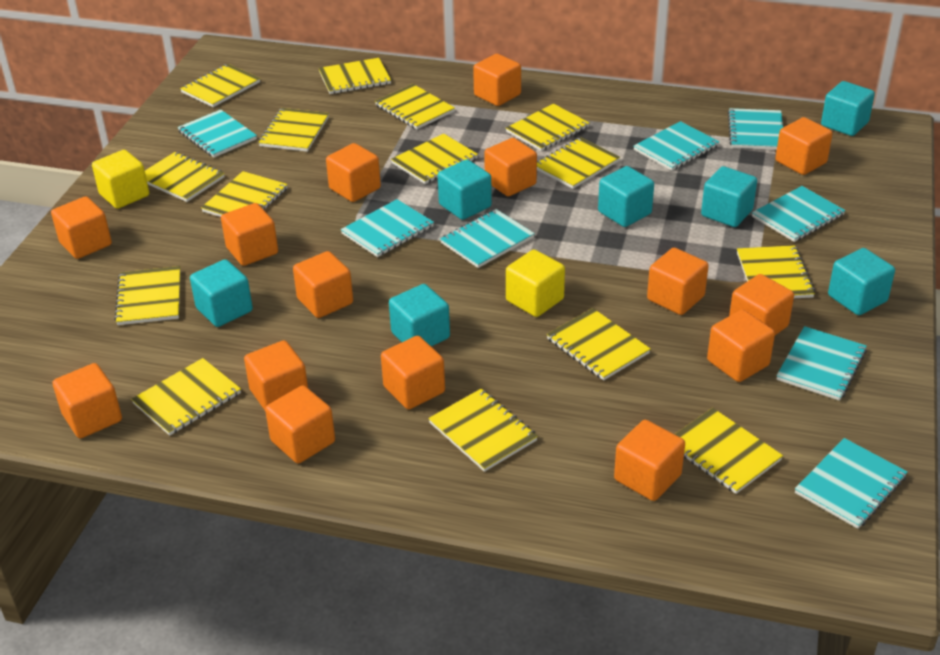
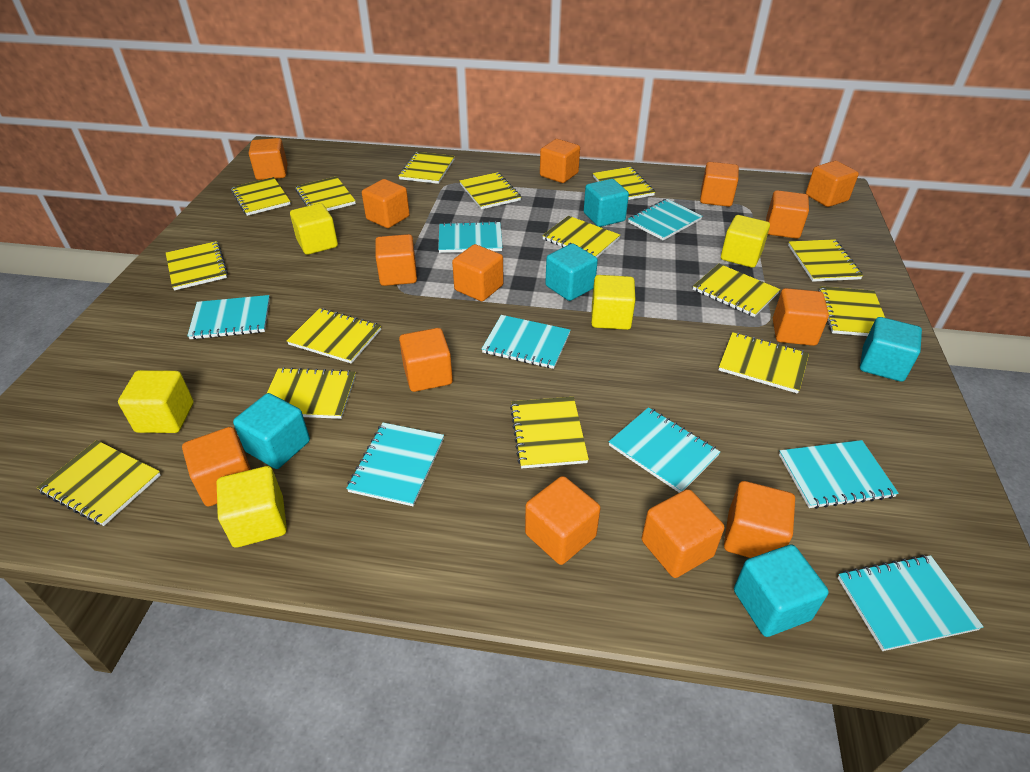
orange cube: [51,196,112,259] [52,363,122,438] [221,203,278,266] [244,340,308,410] [265,385,335,464] [293,251,353,318] [326,143,381,202] [381,336,445,409] [473,54,521,106] [484,138,537,196] [614,420,685,501] [647,248,709,315] [707,310,775,382] [729,274,794,335] [776,117,833,175] = 15 -> [182,427,251,507] [249,138,288,180] [362,179,410,228] [375,234,417,286] [399,328,453,392] [452,244,504,301] [525,476,600,565] [540,139,580,183] [642,489,724,578] [700,162,739,207] [724,481,795,558] [766,190,809,239] [773,288,829,346] [806,161,859,207] = 14
turquoise cube: [190,259,253,327] [389,284,450,346] [438,159,492,220] [598,166,654,227] [701,166,757,227] [821,81,875,136] [828,248,895,315] = 7 -> [233,393,310,469] [545,243,598,301] [584,179,629,227] [734,545,829,637] [860,317,922,382] = 5
yellow cube: [92,150,149,209] [506,250,565,317] = 2 -> [118,370,194,433] [217,466,287,548] [290,203,338,255] [591,275,636,330] [721,215,770,268] = 5

